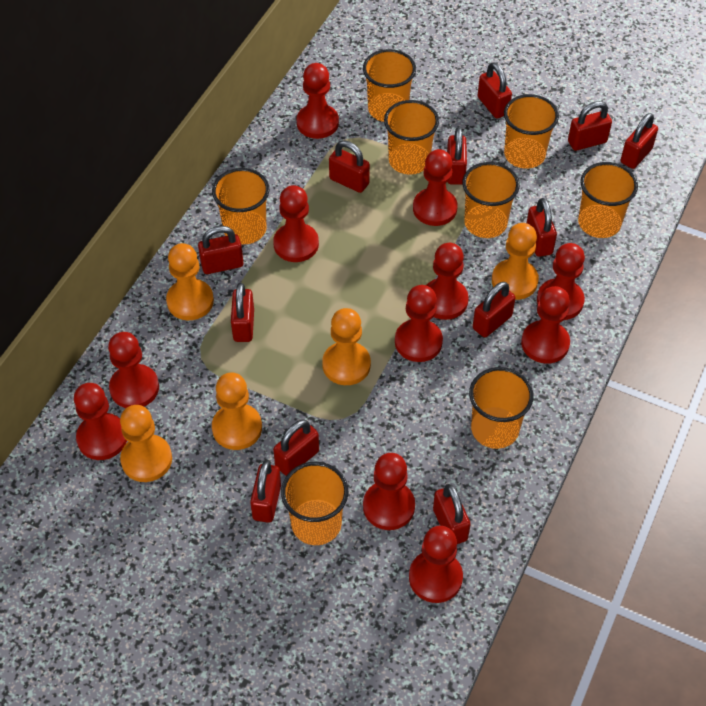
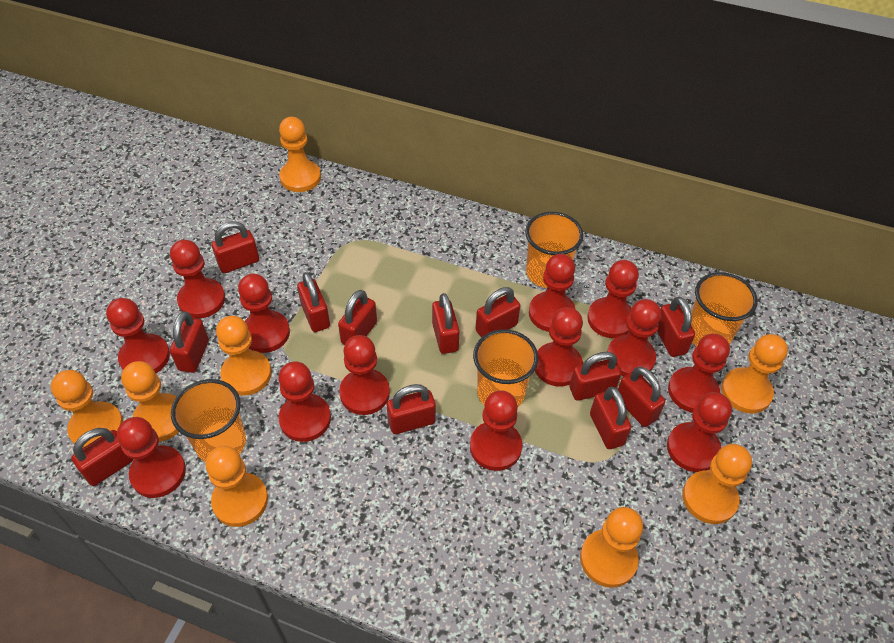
orange cup: [212,168,269,244] [281,462,349,545] [363,49,416,122] [384,100,439,175] [462,162,520,238] [469,367,533,449] [504,94,559,169] [578,162,638,238] = 8 -> [171,379,246,462] [473,329,538,407] [525,212,583,288] [691,272,758,346] = 4
orange pawn: [120,405,172,482] [166,243,214,320] [212,373,262,450] [322,308,371,385] [492,223,539,300] = 5 -> [51,370,123,448] [121,361,179,441] [206,446,268,527] [216,316,272,396] [279,117,321,192] [580,507,643,588] [683,444,752,524] [721,334,788,413] = 8
red pawn: [74,383,127,460] [108,332,159,408] [273,185,319,262] [296,63,339,139] [363,453,415,530] [395,285,443,362] [409,526,463,603] [413,149,458,226] [426,243,469,320] [521,286,570,364] [537,243,585,320] = 11 -> [106,298,170,373] [117,417,186,498] [170,240,225,318] [238,274,290,353] [278,361,331,442] [339,335,390,415] [470,390,522,471] [529,254,576,332] [535,307,583,387] [587,260,639,338] [607,299,661,376] [667,392,732,472] [668,334,730,412] = 13

